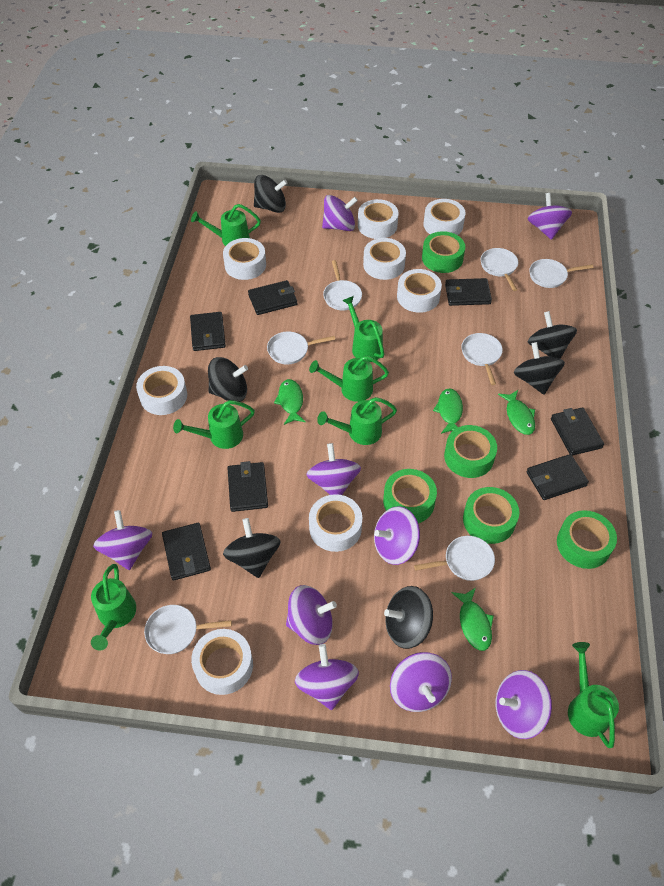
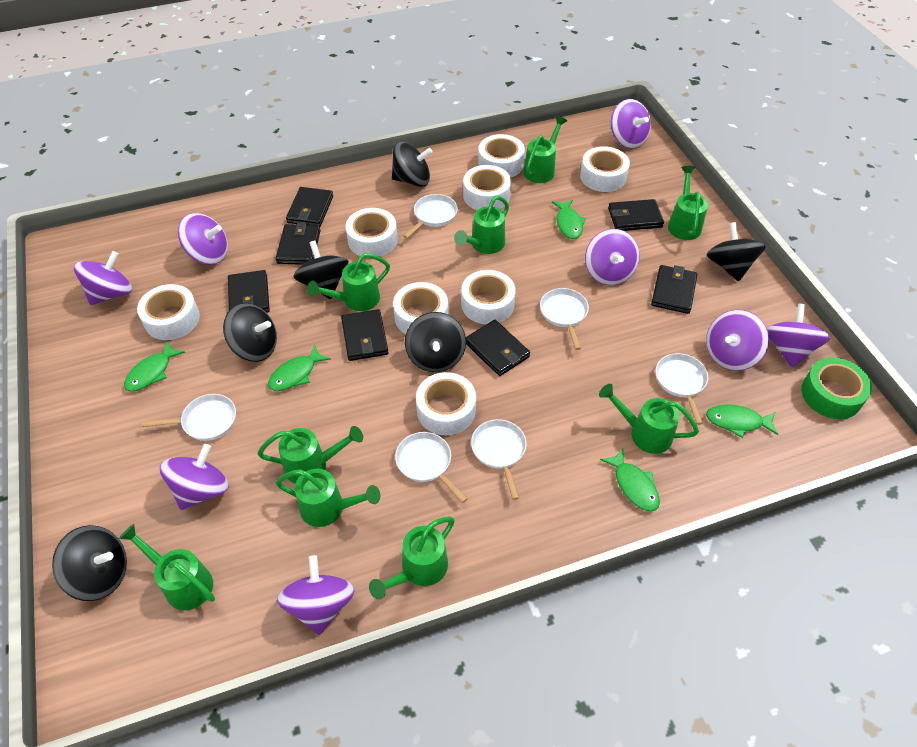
green fish: [274,379,306,425] [433,388,463,434] [452,588,494,651] [498,390,535,435] = 4 -> [124,341,185,392] [268,345,331,391] [552,200,586,239] [600,449,660,512] [706,404,778,438] = 5
green tape: [383,469,437,523] [422,231,465,273] [444,425,497,478] [463,487,519,544] [557,510,617,569] = 5 -> [801,357,872,419] = 1
green watering can: [91,564,136,651] [173,400,255,449] [191,204,261,246] [309,356,389,402] [317,397,397,445] [342,296,384,362] [568,642,619,748] = 7 -> [119,524,215,610] [257,426,363,484] [276,469,380,527] [307,253,390,311] [369,517,455,599] [454,196,509,254] [523,116,567,183] [599,384,699,454] [668,166,708,240] = 9
purple spinning top: [93,510,152,570] [286,585,337,645] [295,644,359,710] [306,443,361,495] [322,195,358,231] [374,506,420,565] [390,652,452,712] [496,670,552,739] [528,193,572,240] = 9 -> [74,251,132,305] [160,444,229,510] [178,213,228,265] [277,555,355,635] [585,229,640,285] [611,99,651,149] [706,310,769,371] [767,304,830,367] = 8
white pan: [144,605,232,654] [267,331,335,364] [323,260,362,311] [414,536,495,581] [461,333,503,385] [481,248,518,291] [529,259,594,288] = 7 -> [141,394,236,441] [395,432,467,503] [404,194,458,238] [471,419,526,500] [540,288,589,350] [656,353,708,425] = 6

